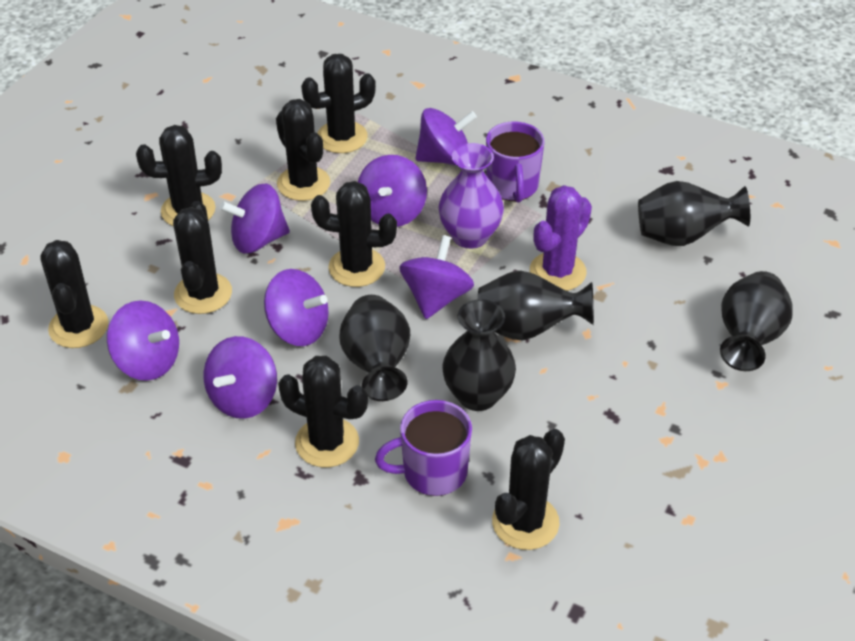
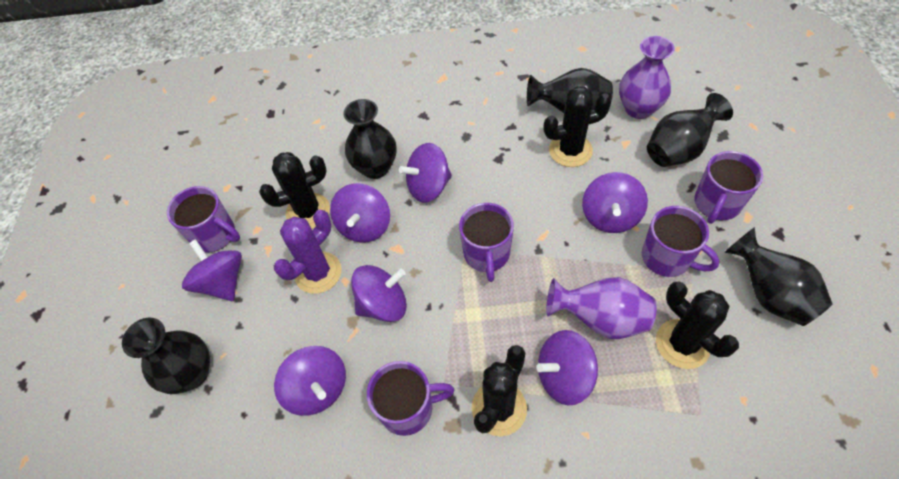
black cactus: [40,240,109,348] [136,125,222,226] [173,201,232,314] [276,99,330,201] [278,356,368,467] [301,54,376,153] [311,181,397,287] [492,429,565,550] = 8 -> [259,152,330,229] [472,345,527,436] [544,86,612,167] [656,282,739,369] = 4
purple mug: [375,400,472,496] [486,121,544,203] = 2 -> [167,186,240,252] [367,361,454,436] [459,203,514,282] [642,206,720,277] [695,151,763,224] = 5
purple vase: [438,143,504,249] = 1 -> [546,277,657,339] [619,36,675,119] = 2

